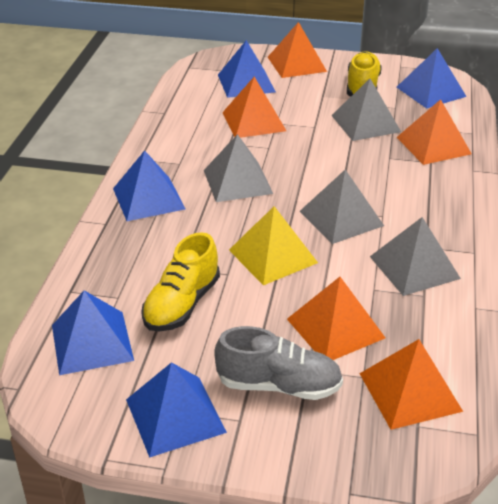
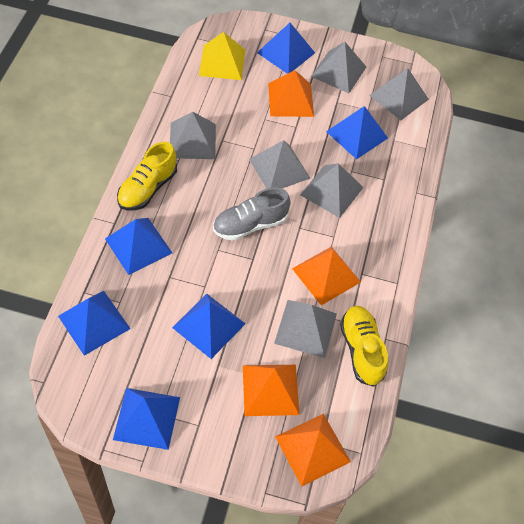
blue pyramid: [52,290,134,375] [113,150,185,221] [126,362,227,458] [218,40,276,98] [397,48,467,109] = 5 -> [58,291,131,356] [105,218,172,275] [113,388,180,450] [172,294,245,359] [257,23,315,74] [326,106,388,159] = 6
grey pyramid: [204,134,273,202] [299,170,384,244] [331,79,401,141] [370,217,461,296] = 4 -> [170,112,216,159] [249,140,310,189] [274,300,337,358] [300,163,364,218] [311,42,366,93] [369,68,429,120] = 6
orange pyramid: [222,77,286,138] [268,22,327,78] [287,277,385,360] [359,339,463,430] [396,99,472,165] = 5 -> [243,365,300,416] [268,70,314,117] [275,414,351,486] [292,247,361,305] = 4

